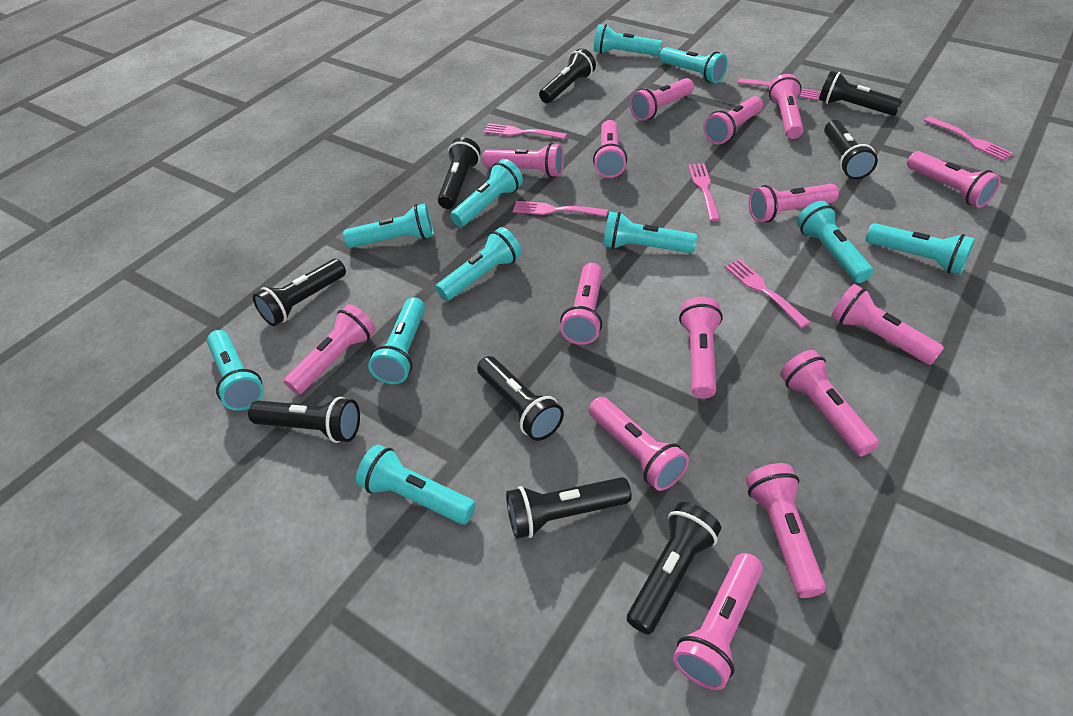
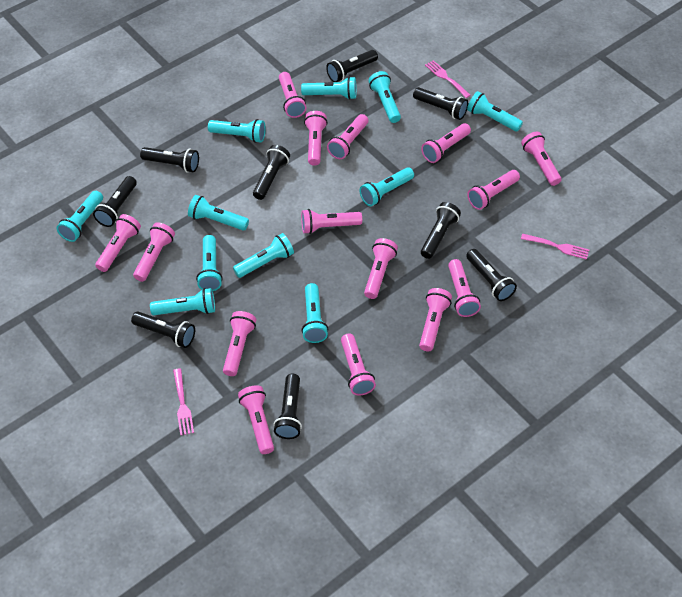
pink fork: [484,123,567,139] [513,201,608,217] [688,163,720,221] [725,259,811,328] [738,78,821,100] [924,117,1013,161] = 6 -> [173,369,194,435] [425,60,471,98] [521,233,589,260] = 3

